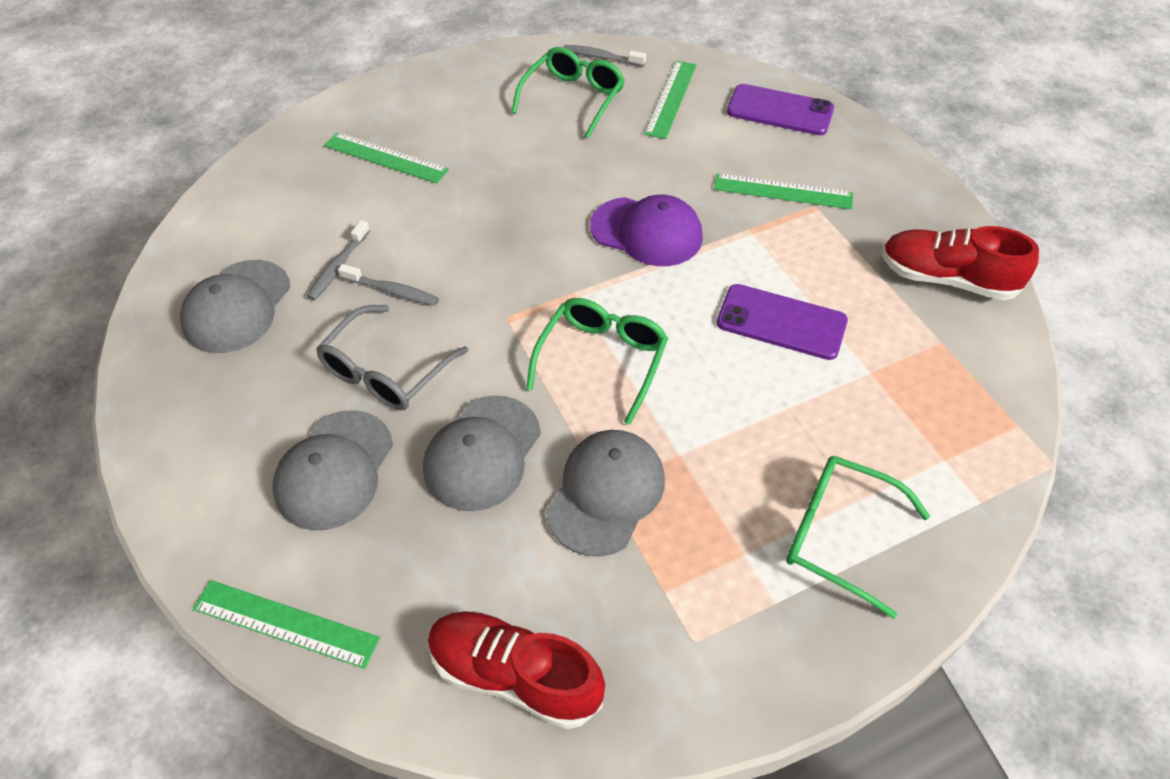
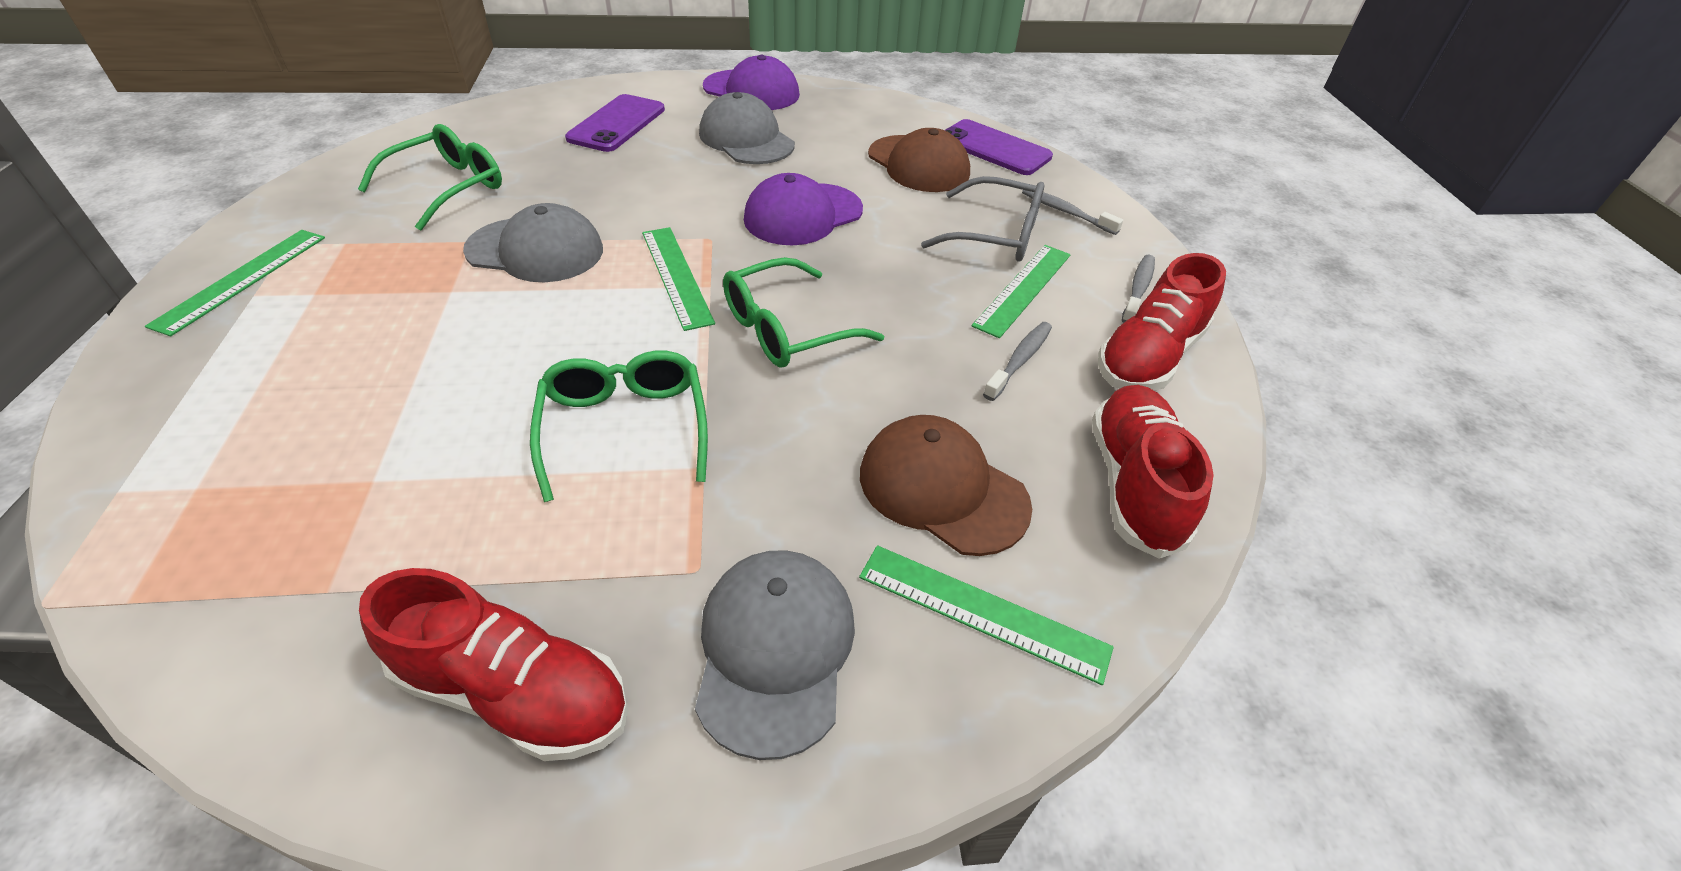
brown cap: none = 0 -> [860,415,1032,556] [868,128,970,192] = 2
grey cap: [180,260,290,353] [272,410,393,531] [423,395,541,511] [546,430,665,557] = 4 -> [463,203,603,282] [695,550,855,760] [699,92,795,164] = 3
purple cap: [590,195,703,266] = 1 -> [703,55,800,110] [744,173,863,245] = 2
red shoe: [428,611,605,729] [882,226,1039,300] = 2 -> [359,568,628,761] [1092,385,1214,559] [1098,253,1226,390] = 3

